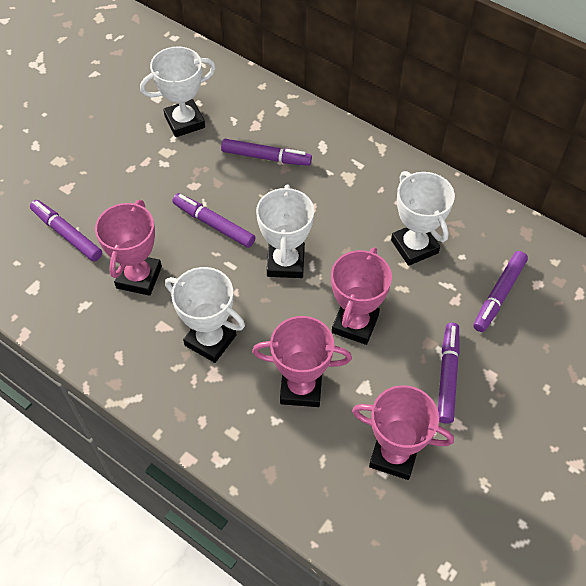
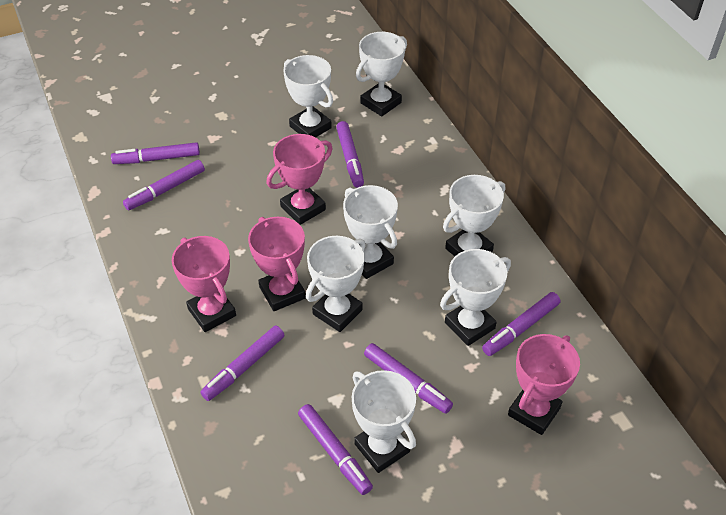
purple marker: [30,200,102,262] [172,193,256,248] [221,139,312,166] [438,323,460,424] [473,251,528,332] = 5 -> [111,142,200,164] [123,160,205,210] [200,326,284,401] [298,404,373,495] [336,121,364,188] [364,343,453,413] [482,292,560,356] = 7
white trophy: [140,46,216,137] [165,267,245,363] [256,185,314,278] [391,171,455,266] = 4 -> [283,55,333,137] [306,236,365,332] [343,185,398,279] [352,370,416,473] [356,32,407,116] [440,249,511,346] [443,175,505,256] = 7

